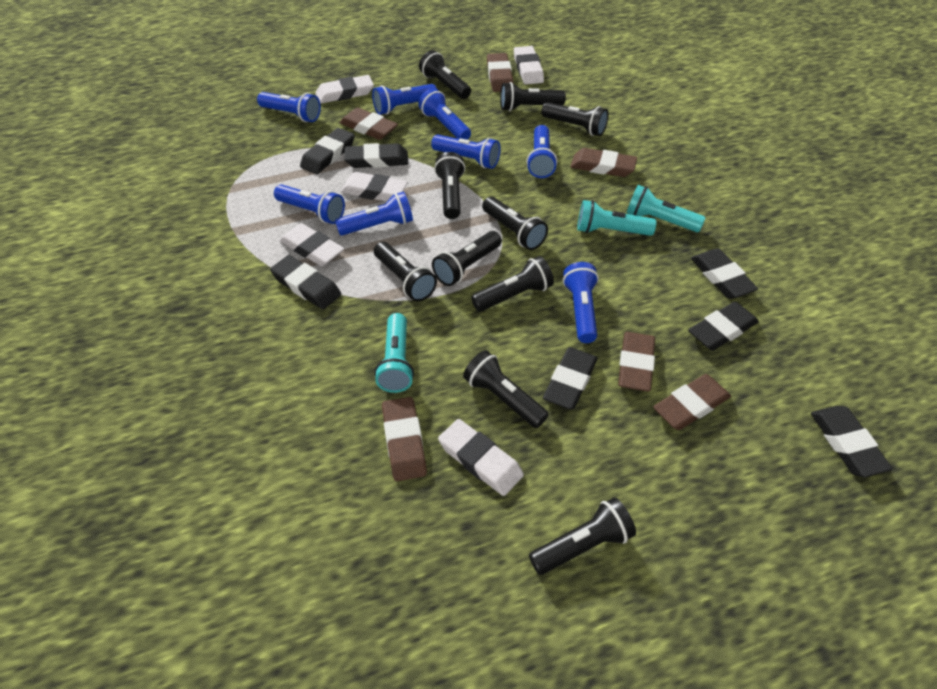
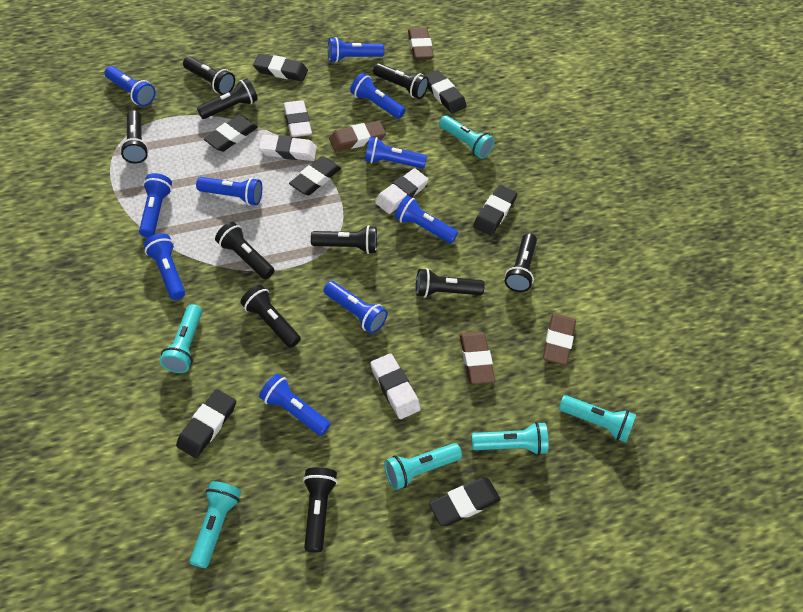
blue flashlight: [257,92,321,122] [274,184,345,224] [335,191,413,236] [372,84,437,115] [418,88,471,140] [431,134,501,169] [527,125,557,178] [563,262,599,343] = 8 -> [104,66,156,106] [139,173,172,238] [144,233,185,300] [196,177,262,205] [259,374,331,436] [324,281,388,334] [328,37,384,63] [350,73,406,119] [365,137,427,168] [394,195,458,243] = 10
brown eraser: [340,108,398,140] [382,397,427,481] [487,53,514,92] [570,148,637,177] [618,332,655,392] [653,374,731,430] = 6 -> [329,121,386,151] [408,28,434,60] [460,331,495,384] [543,313,576,365] = 4
turquoise flashlight: [374,313,414,393] [577,200,656,236] [627,185,705,232] = 3 -> [160,304,202,373] [190,481,241,568] [384,443,462,490] [439,116,495,159] [471,422,548,455] [559,395,636,442] = 6
white eraser: [280,223,344,266] [315,75,374,104] [340,172,408,202] [438,419,524,496] [514,46,544,84] = 5 -> [259,135,317,161] [283,100,312,137] [370,353,421,419] [375,168,429,214] = 4

